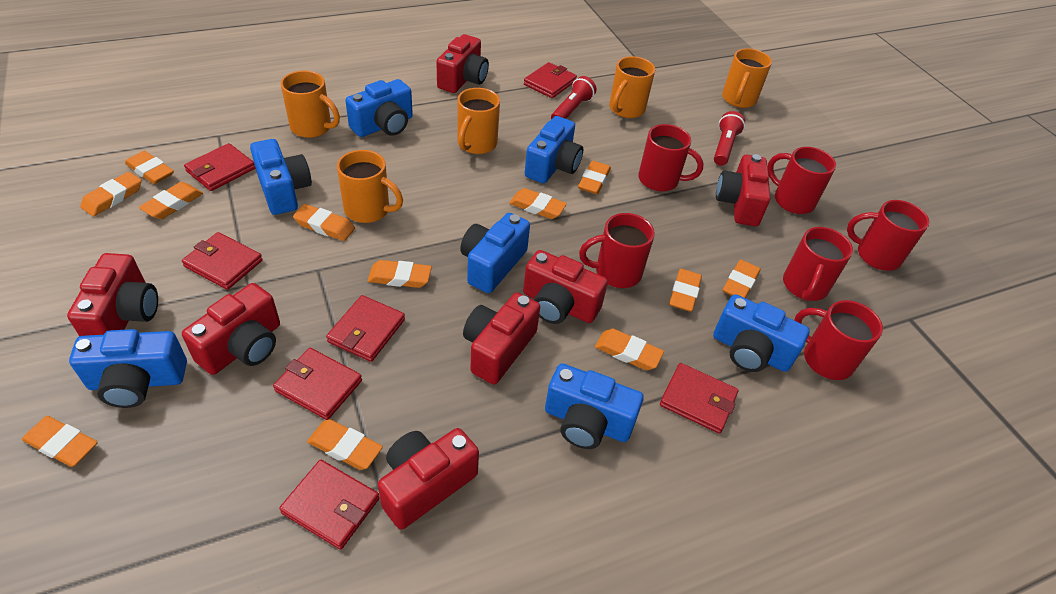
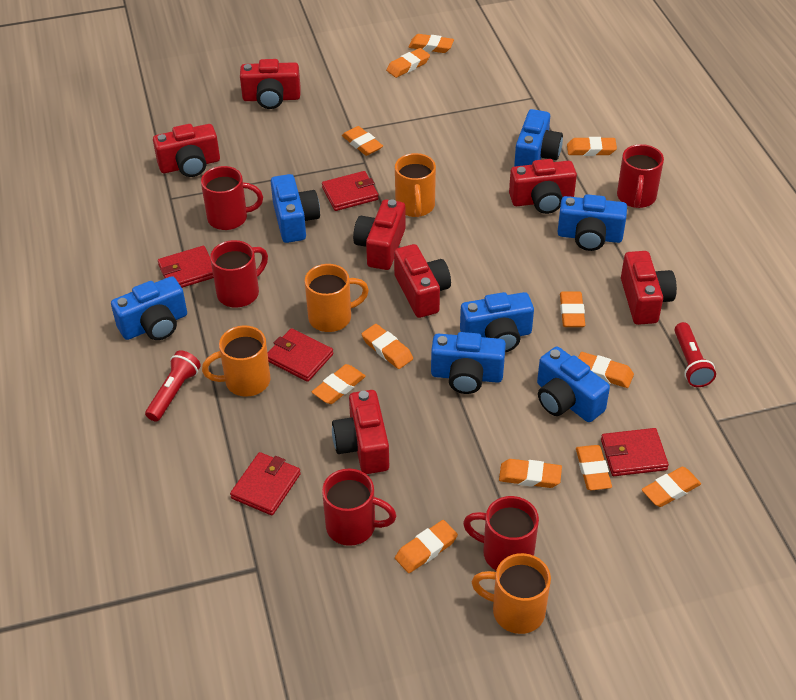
orange mug: [281,71,340,138] [337,150,403,223] [457,88,500,154] [609,56,655,118] [722,48,772,108] = 5 -> [202,326,271,397] [305,264,369,332] [395,153,436,217] [472,553,551,634] = 4
red mug: [579,213,655,288] [638,124,704,191] [768,147,836,214] [783,227,853,301] [794,300,883,380] [847,200,929,271] = 6 -> [201,166,263,230] [210,240,268,308] [322,469,397,546] [463,496,539,570] [617,144,664,208] = 5
red wallet: [182,232,263,290] [184,143,255,191] [273,348,362,420] [279,460,380,550] [326,295,405,362] [524,62,577,98] [660,363,738,434] = 7 -> [158,246,214,288] [230,452,301,515] [268,328,333,382] [322,171,379,211] [601,428,669,476] = 5

